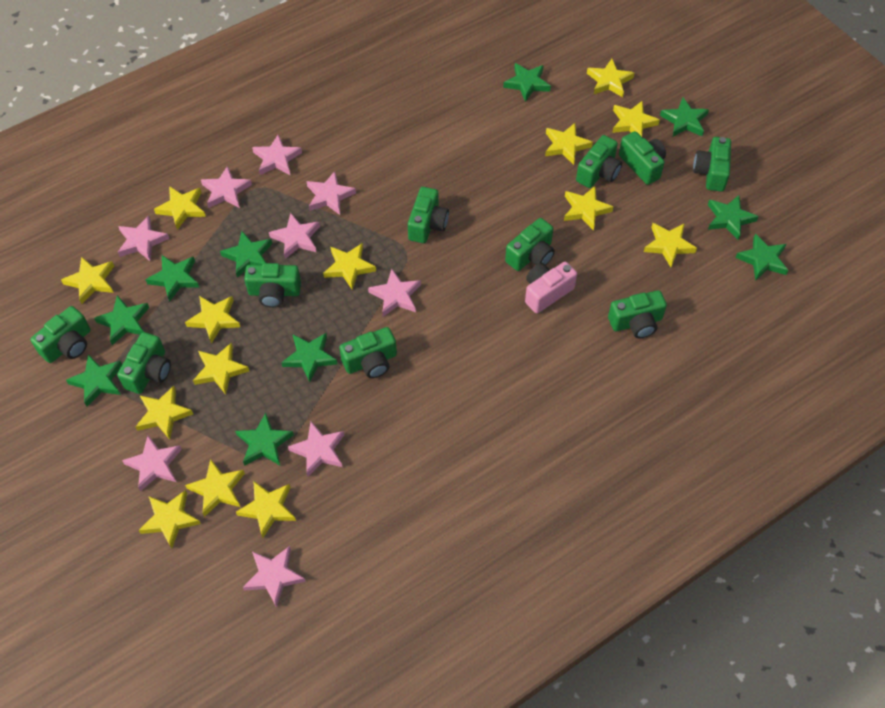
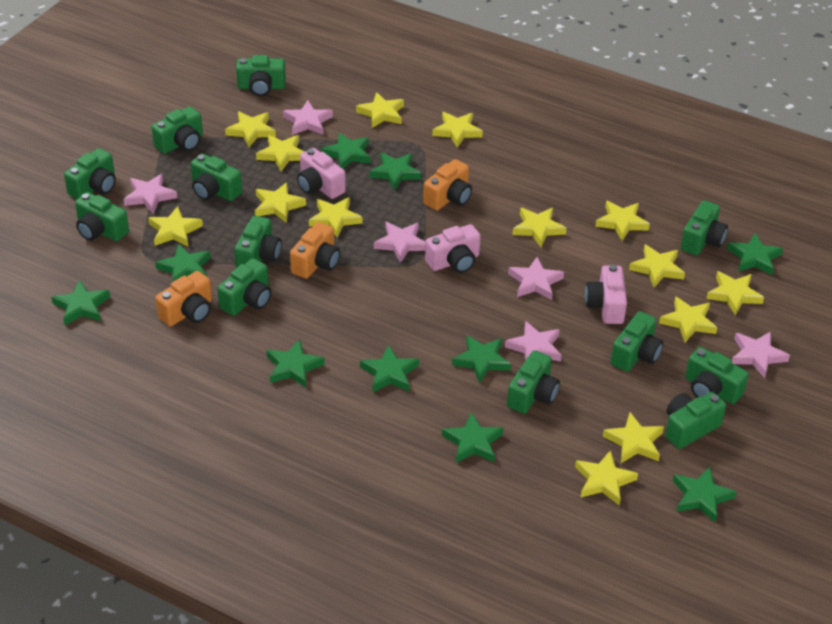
green camera: [30,306,90,363] [117,332,171,394] [244,263,301,308] [339,327,397,378] [408,187,449,243] [505,218,555,271] [576,135,622,188] [608,290,667,338] [619,131,666,185] [693,137,731,192] = 10 -> [64,148,116,199] [75,192,129,241] [152,106,203,154] [191,154,242,201] [217,258,271,316] [234,216,282,268] [236,55,286,96] [507,350,560,414] [611,311,664,372] [665,392,726,449] [680,200,728,255] [685,347,749,404] = 12
orange camera: none = 0 -> [155,271,212,327] [290,222,340,279] [423,159,472,211] = 3
pink camera: [525,262,577,313] = 1 -> [297,148,346,199] [425,224,481,273] [585,265,627,324] = 3
pink star: [118,215,169,261] [122,436,182,492] [201,166,252,208] [243,546,306,608] [252,135,302,175] [269,213,320,259] [288,422,344,477] [306,171,356,215] [368,269,421,317] = 9 -> [124,174,177,214] [283,100,333,135] [374,222,425,263] [505,321,562,362] [508,257,564,300] [732,332,790,378] = 6

